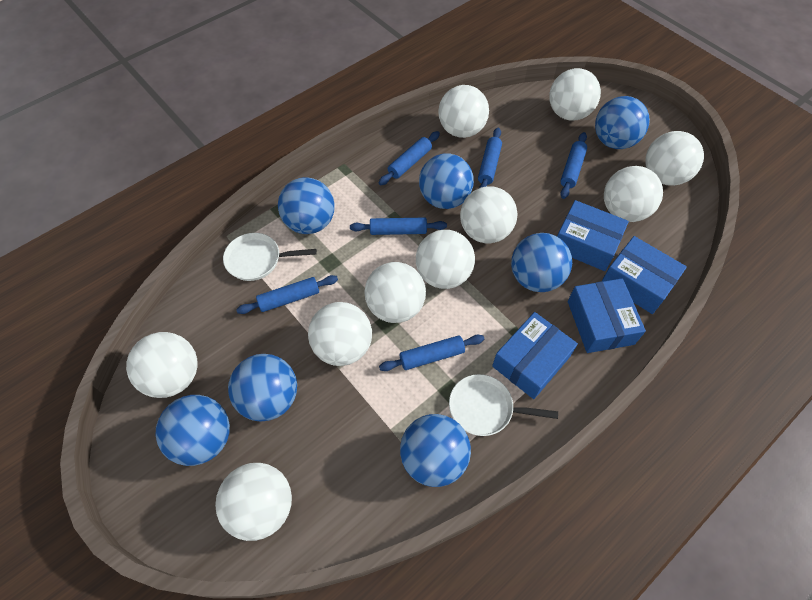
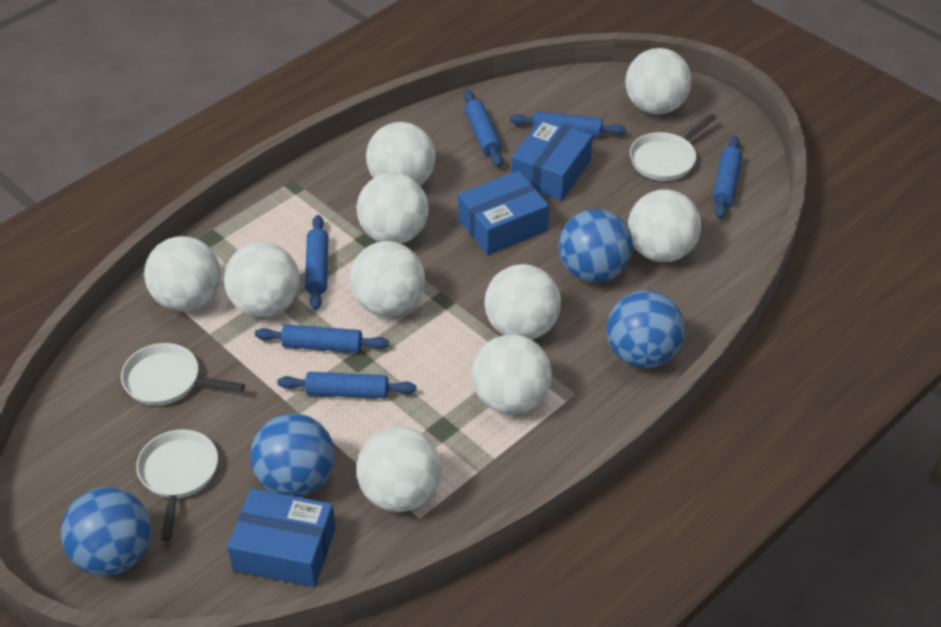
blue ball: [156,395,230,466] [228,354,297,422] [278,177,335,234] [400,414,471,487] [419,153,474,209] [511,233,572,292] [595,96,650,149] = 7 -> [61,487,151,576] [250,414,335,497] [559,209,633,283] [607,290,685,368] = 4
blue box: [492,312,578,399] [557,200,629,271] [568,278,646,353] [602,236,687,314] = 4 -> [227,488,336,587] [458,171,549,255] [511,118,593,201] = 3
white pan: [223,233,317,281] [449,374,558,436] = 2 -> [121,343,245,406] [136,429,218,541] [630,114,717,181] = 3

